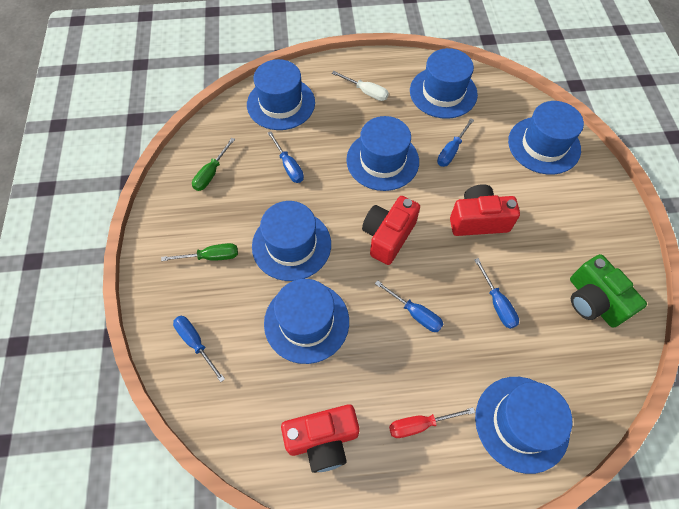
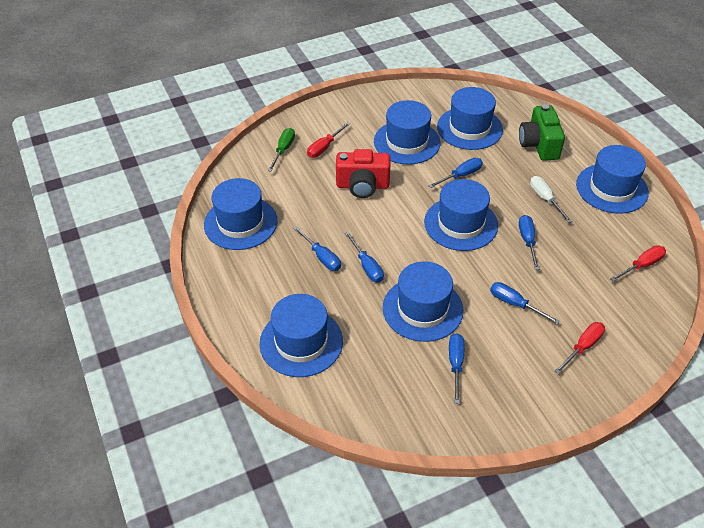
blue screwdriver: [173,316,225,382] [268,131,304,183] [375,280,444,332] [437,118,474,167] [474,258,519,329] = 5 -> [293,226,341,271] [345,231,384,283] [428,158,483,188] [449,334,464,404] [490,282,560,324] [519,215,539,270] = 6
green screwdriver: [161,243,238,261] [192,138,235,191] = 2 -> [268,128,295,171] = 1
red camera: [281,404,359,473] [362,196,420,265] [450,184,520,236] = 3 -> [336,149,390,198] = 1
red screwdriver: [389,408,475,438] = 1 -> [307,122,351,158] [555,322,605,374] [610,245,666,282] = 3

